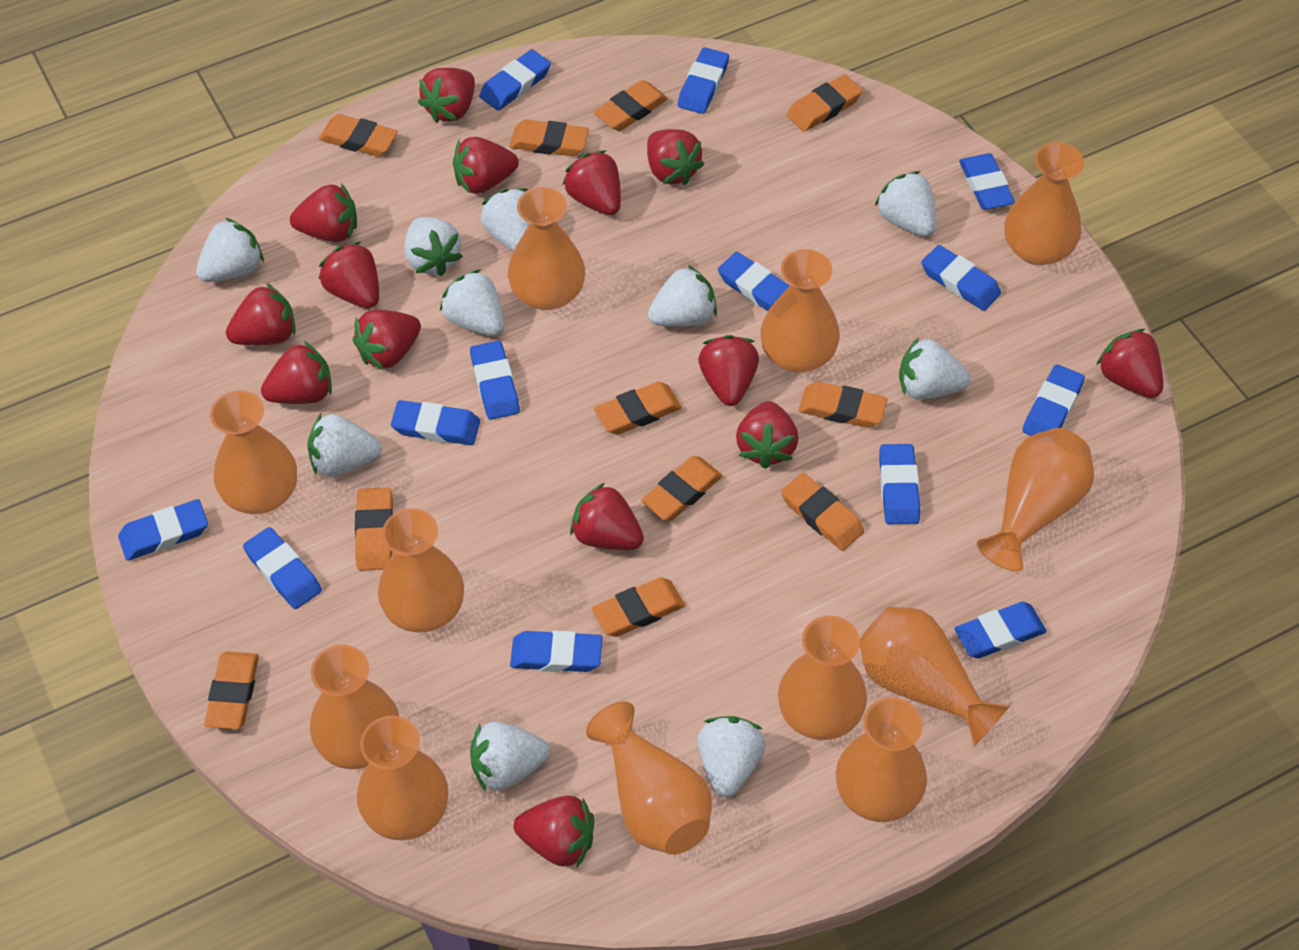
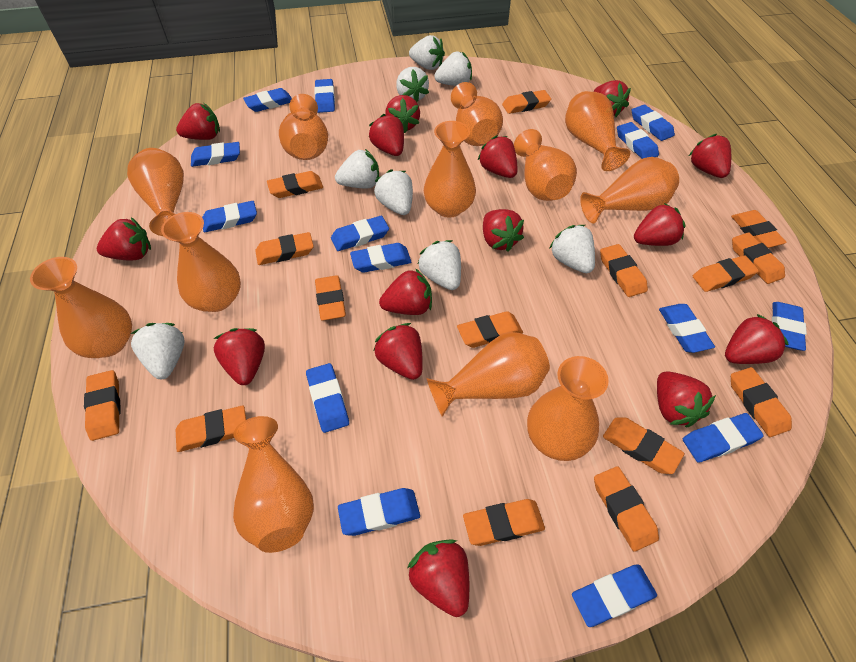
blue eraser: [118,499,208,561] [243,527,322,609] [391,400,480,445] [470,341,520,420] [479,49,551,111] [510,630,603,672] [678,47,729,114] [718,252,790,311] [879,444,920,524] [921,245,1001,311] [954,602,1047,658] [959,153,1015,210] [1023,364,1085,436] = 13 -> [191,142,240,167] [202,201,257,232] [243,88,292,112] [306,363,349,433] [314,79,335,113] [331,216,389,251] [338,488,420,536] [350,243,411,273] [572,564,657,627] [617,122,659,159] [632,105,675,141] [659,304,715,353] [683,413,764,463] [772,302,807,351] = 14
orange eraser: [204,651,259,729] [319,114,398,157] [355,487,393,571] [510,119,589,156] [592,578,685,637] [594,80,668,131] [594,382,682,435] [641,456,722,521] [781,473,864,551] [787,74,863,132] [799,382,888,428] = 11 -> [84,370,120,441] [176,406,246,452] [255,232,314,265] [267,171,323,198] [315,275,346,321] [457,311,523,348] [463,499,545,546] [502,90,551,114] [594,466,659,552] [600,244,648,297] [603,417,684,474] [693,255,759,292] [731,210,787,248] [731,367,792,437] [732,232,785,284] = 15
red strawberry: [226,283,296,345] [261,341,332,404] [290,184,357,242] [319,241,379,308] [353,310,421,370] [418,68,475,123] [453,137,519,194] [514,796,594,867] [563,150,621,215] [570,483,644,550] [647,129,704,186] [698,335,759,406] [736,401,798,469] [1097,329,1163,398] = 14 -> [97,217,151,261] [176,103,220,140] [214,328,265,385] [369,114,404,156] [374,323,423,380] [379,268,432,315] [385,95,420,133] [407,539,469,617] [478,135,518,178] [483,209,524,252] [594,80,631,117] [634,203,686,246] [657,371,716,427] [689,134,731,178] [725,314,789,364] = 15
white strawberry: [196,218,264,282] [307,414,382,476] [404,217,463,276] [440,269,504,336] [470,722,550,791] [481,188,530,251] [648,265,717,327] [697,716,766,797] [875,171,936,237] [899,337,970,399] = 10 -> [130,323,185,379] [335,149,379,189] [374,169,413,215] [396,67,429,102] [409,35,445,70] [418,240,461,290] [434,52,472,86] [549,225,595,273] = 8

